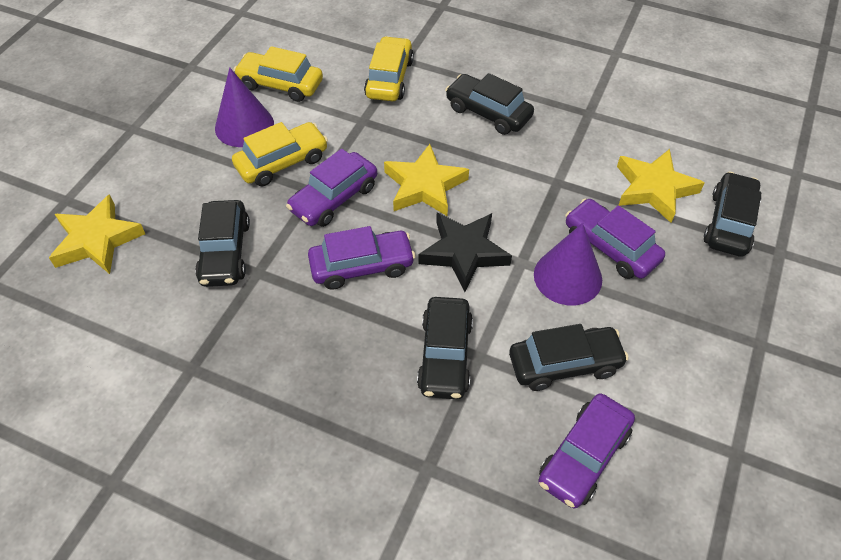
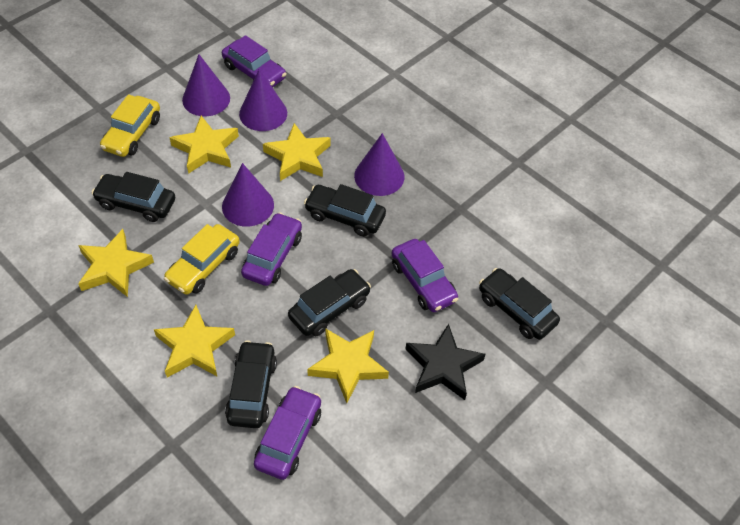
purple cone: [215,67,274,147] [534,223,602,305] = 2 -> [182,54,230,116] [222,163,274,227] [239,69,287,131] [354,133,404,196] = 4
yellow car: [232,122,328,186] [233,46,323,102] [364,36,414,101] = 3 -> [100,94,160,157] [164,224,240,295] = 2
yellow star: [49,194,145,274] [384,144,469,216] [617,149,705,223] = 3 -> [78,229,154,297] [154,305,235,378] [169,116,239,174] [263,123,331,181] [307,328,389,403] = 5

